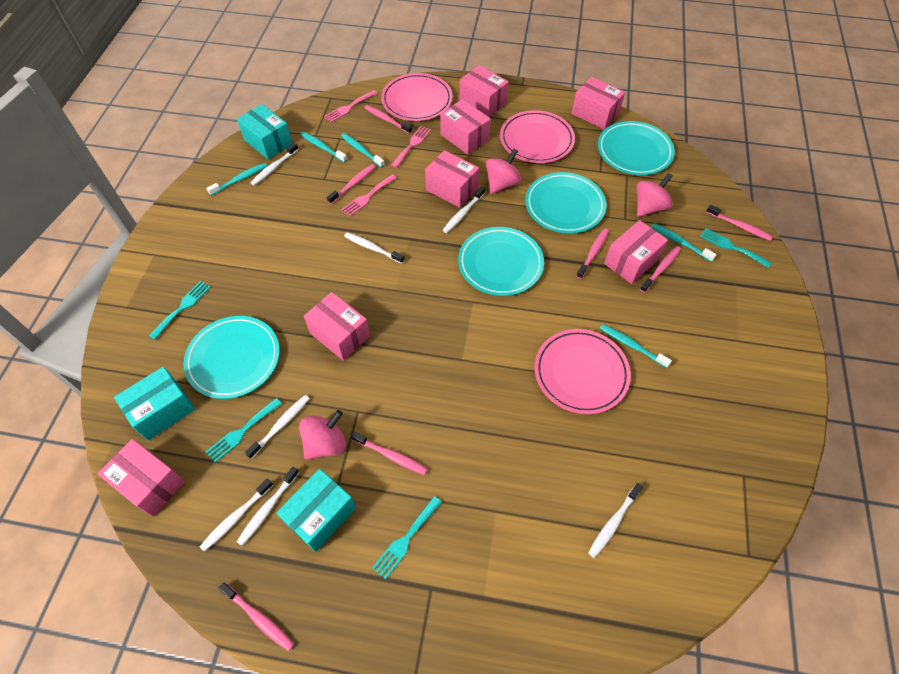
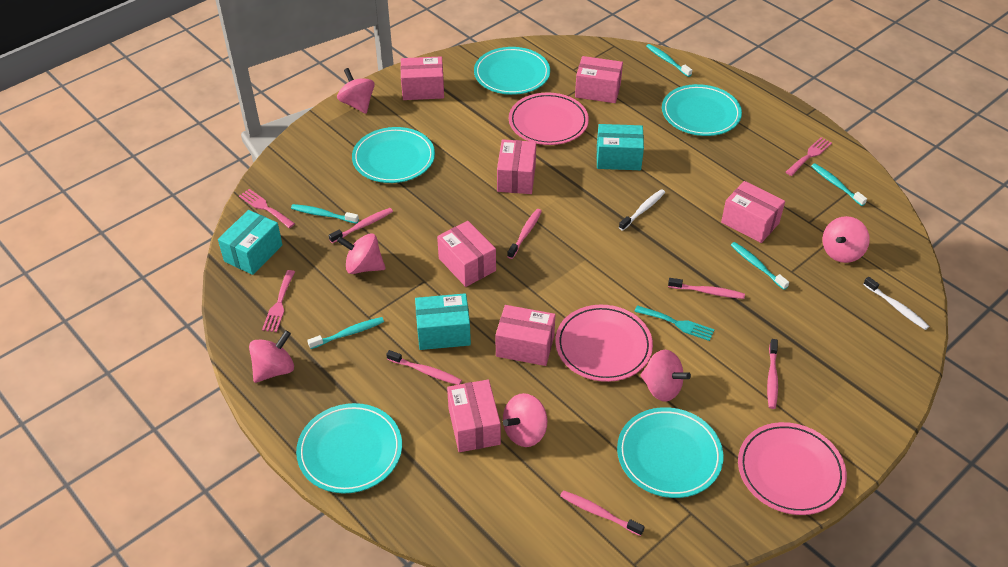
pink spinning top: [299,410,346,460] [486,149,522,194] [636,173,673,217] = 3 -> [249,330,294,383] [337,68,375,114] [337,233,386,274] [503,393,548,447] [640,350,691,402] [822,216,870,263] = 6
pink toothbrush: [219,582,294,652] [327,164,375,204] [351,431,428,475] [365,105,412,134] [576,228,609,279] [640,246,681,293] [706,205,773,241] = 7 -> [329,208,393,243] [386,350,462,385] [507,209,542,259] [560,490,644,536] [668,278,745,299] [767,339,778,409] = 6
turquoise fork: [149,281,211,340] [206,398,282,463] [372,496,442,580] [700,228,771,268] = 4 -> [634,305,714,341] = 1
turquoise plate: [183,316,280,399] [458,227,544,296] [525,172,606,234] [598,121,675,175] = 4 -> [296,403,402,494] [352,127,435,183] [474,47,550,95] [617,407,724,498] [662,84,742,136] = 5
white toothbrush: [200,478,273,552] [237,467,299,546] [245,395,310,459] [250,143,299,186] [344,232,405,264] [443,186,485,233] [588,483,643,558] = 7 -> [619,189,665,231] [863,277,929,330] = 2

